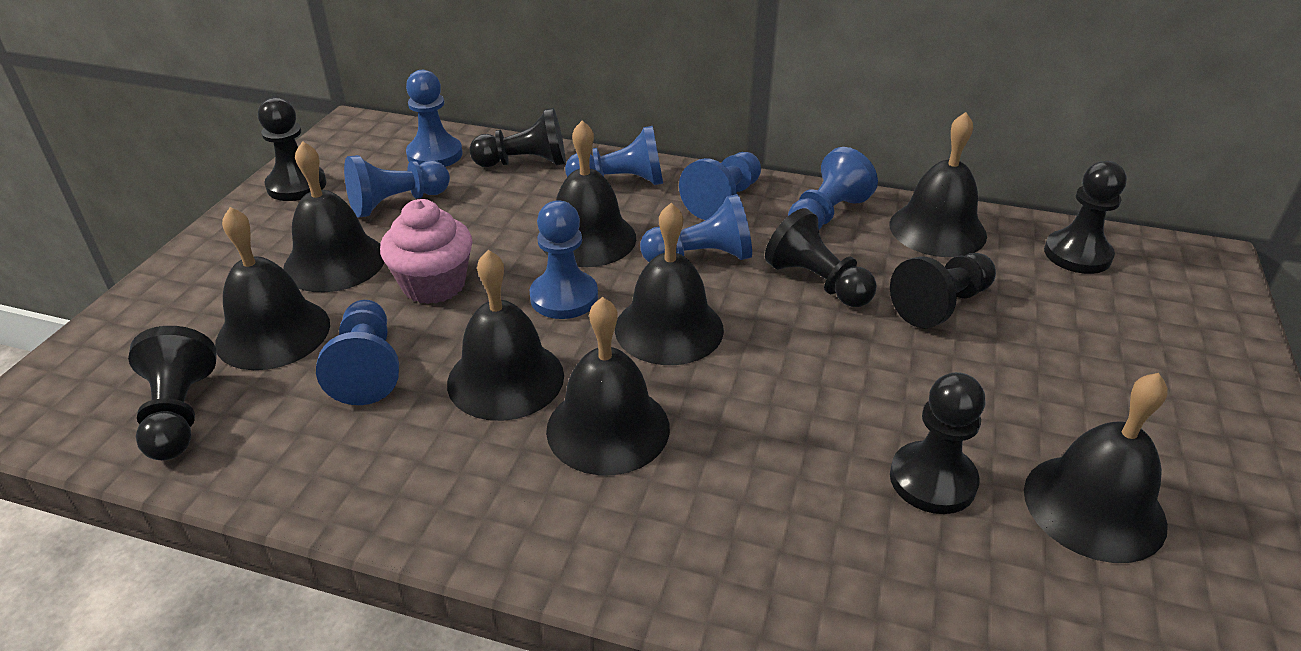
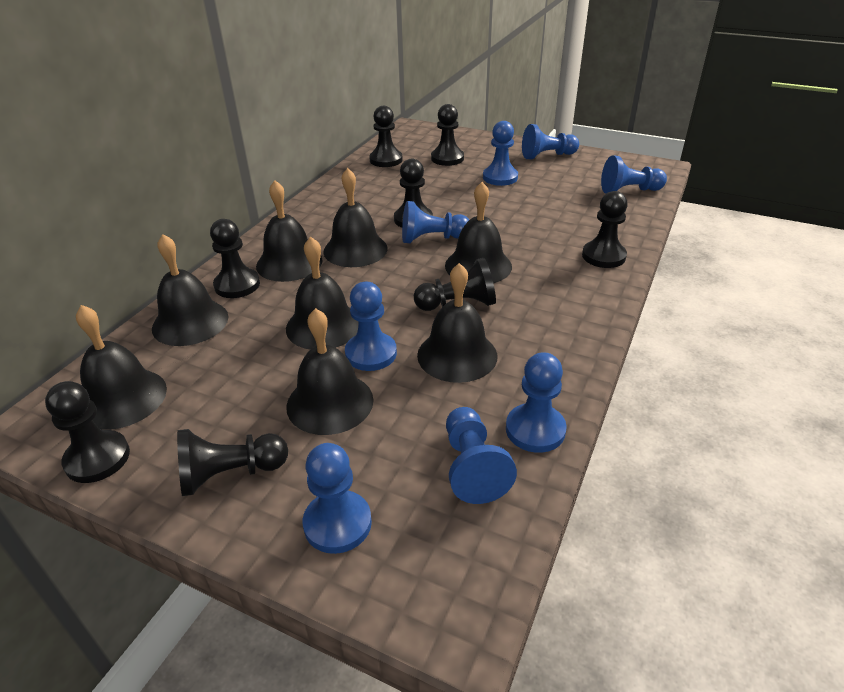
black pawn: [128,326,217,460] [258,97,327,201] [469,108,566,167] [765,208,877,307] [890,253,996,328] [890,372,985,514] [1044,161,1127,274] = 7 -> [45,381,130,483] [177,429,288,496] [210,219,260,298] [369,106,403,167] [394,159,433,228] [414,258,496,311] [431,104,464,166] [582,191,628,268] = 8
pink cupcake: [380,199,472,304] = 1 -> none = 0

